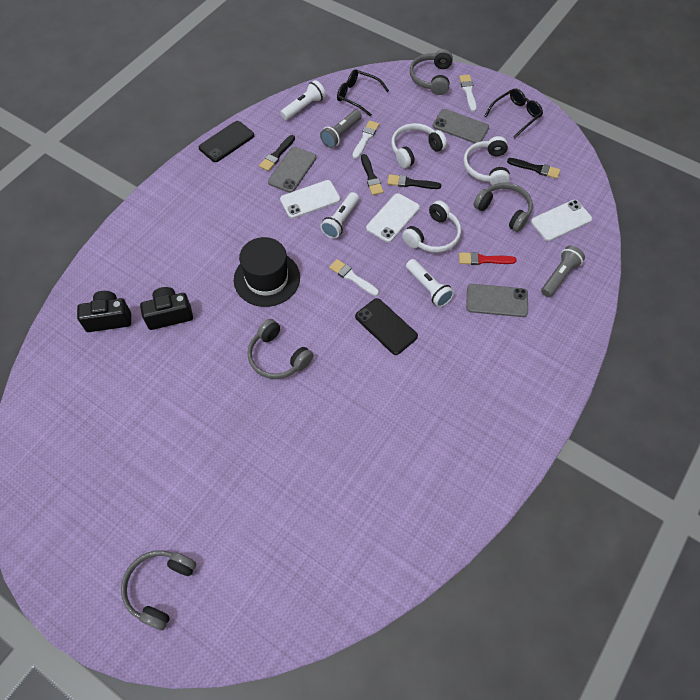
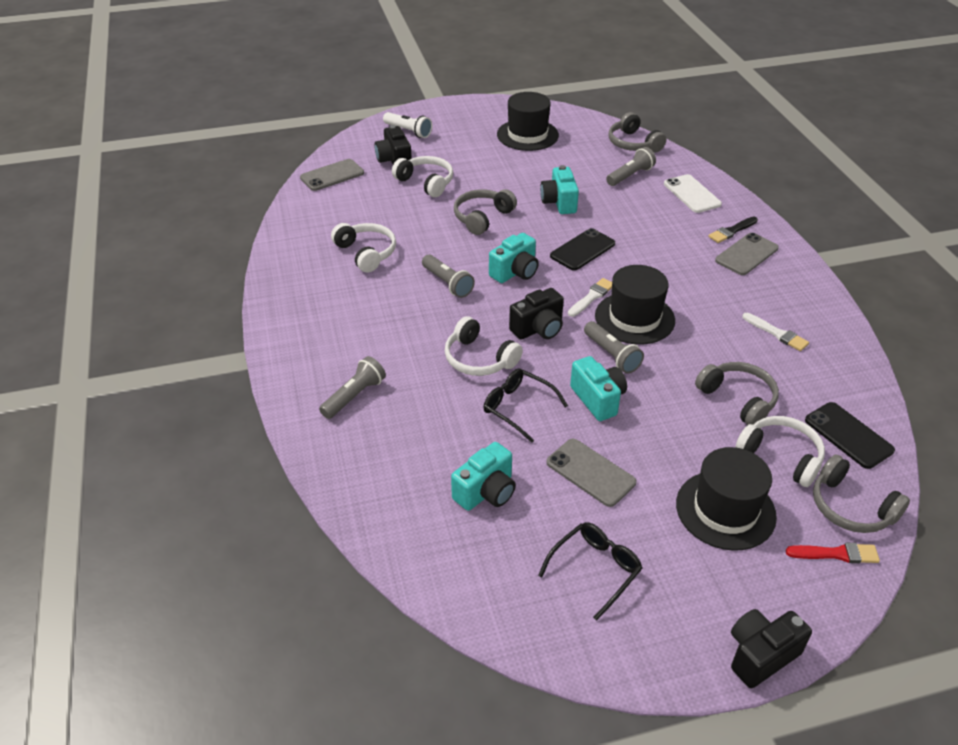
black brush: [259,135,295,171] [361,154,384,195] [387,174,441,189] [507,158,560,179] = 4 -> [708,217,758,243] = 1
black camera: [77,291,131,332] [140,287,193,330] = 2 -> [374,125,412,164] [509,288,564,340] [731,609,812,688] = 3
black hat: [234,237,300,307] = 1 -> [497,92,559,151] [595,265,675,344] [676,447,777,551] = 3
grey flashlight: [320,110,362,148] [541,246,585,297] = 2 -> [319,356,386,419] [422,255,475,298] [584,321,644,374] [606,147,656,186] = 4
turquoise camera: none = 0 -> [451,442,516,511] [489,233,539,283] [540,165,579,214] [570,356,627,421] = 4
white brush: [329,259,379,296] [352,120,379,159] [459,75,477,112] = 3 -> [568,278,612,317] [742,313,809,351] = 2
white flashlight: [280,80,326,120] [320,192,359,238] [406,259,454,307] = 3 -> [383,112,432,138] = 1
white headphones: [391,123,447,168] [402,200,461,253] [463,136,510,185] = 3 -> [331,223,396,272] [392,156,453,197] [445,316,523,376] [735,416,825,487] = 4
white phone: [280,180,340,219] [366,193,420,242] [531,200,592,241] = 3 -> [664,174,722,213] = 1

